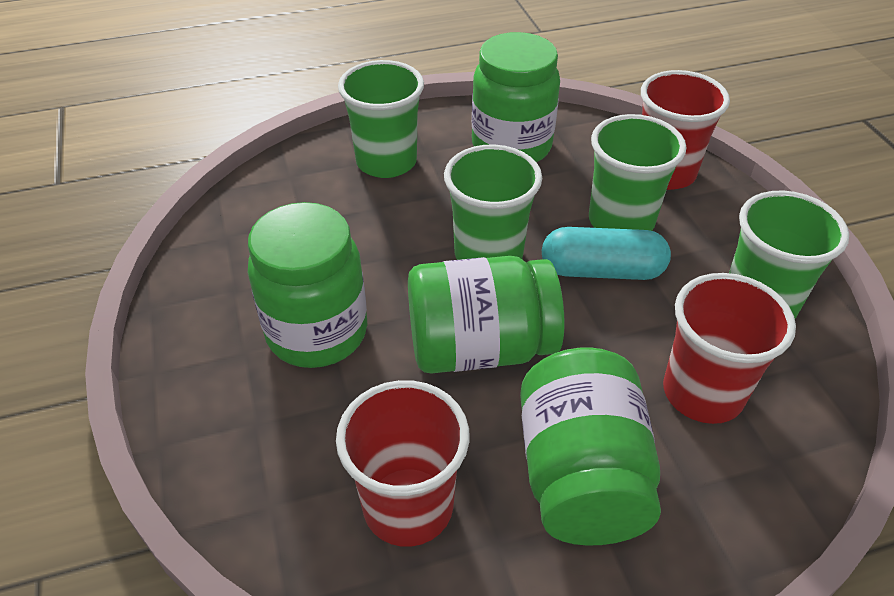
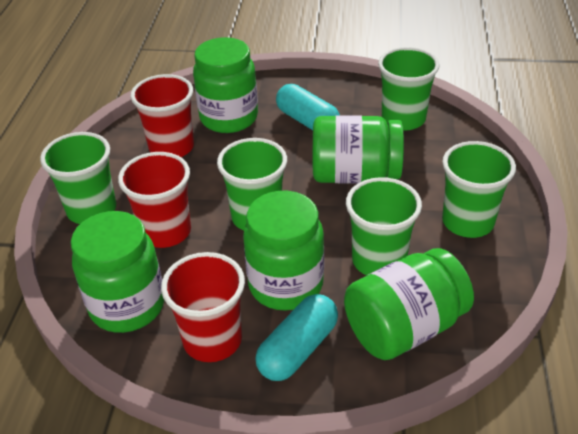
green cup: [338,60,424,178] [444,144,542,260] [589,114,686,231] [729,190,849,319] = 4 -> [40,132,116,224] [217,138,287,231] [346,177,422,275] [378,47,440,131] [442,141,516,238] = 5
green jar: [248,202,367,368] [408,256,565,374] [472,32,560,162] [520,347,661,546] = 4 -> [71,211,164,333] [193,37,258,133] [243,191,324,311] [313,115,404,184] [344,248,474,360] = 5
turquoise capsule: [542,227,671,280] = 1 -> [255,294,338,381] [276,84,340,130] = 2

